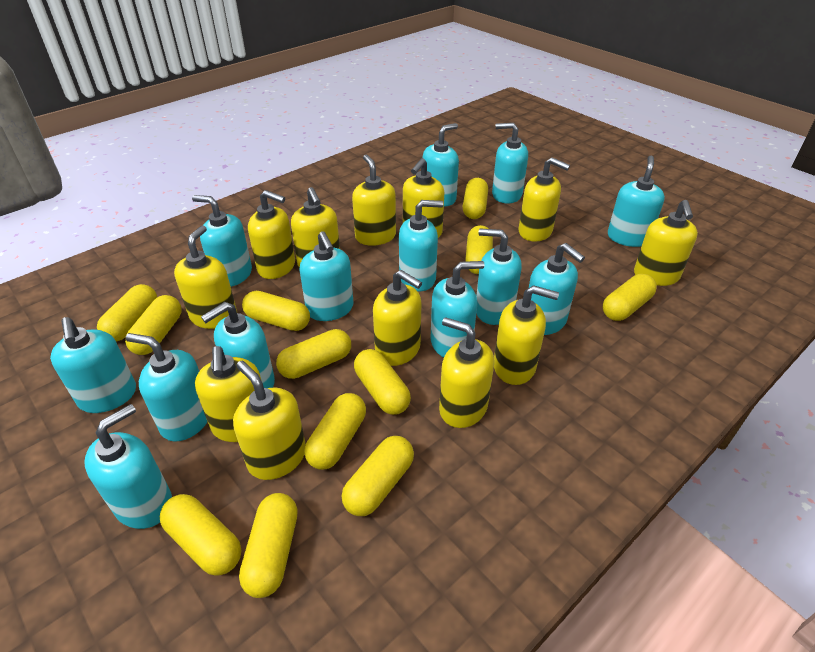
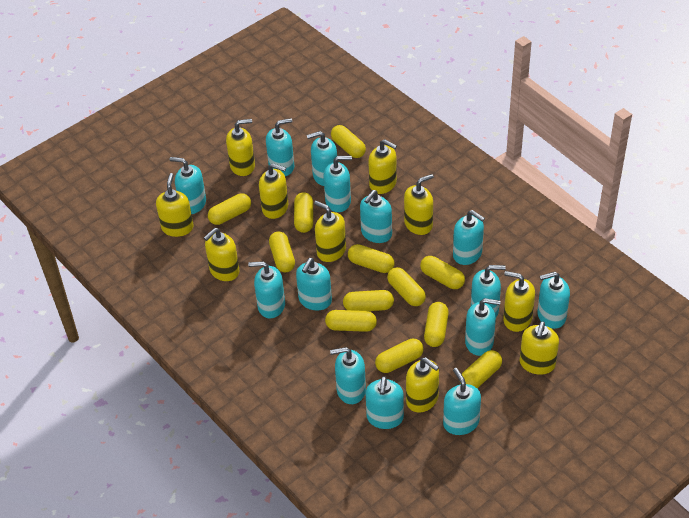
turquoise soap dispenser: [50,317,136,413] [84,404,172,529] [126,333,207,442] [192,195,252,287] [201,302,275,388] [300,231,353,321] [399,200,443,291] [423,123,459,207] [431,261,484,357] [476,229,522,325] [492,123,528,204] [529,243,585,335] [608,155,665,247] = 13 -> [170,157,206,214] [248,261,285,318] [266,118,294,176] [296,258,332,311] [307,131,337,186] [323,156,352,212] [330,347,366,404] [360,190,392,243] [365,376,404,429] [443,368,481,435] [453,210,485,265] [465,298,501,356] [471,265,506,317] [537,272,570,329] = 14
yellow soap dispenser: [174,225,237,329] [195,346,261,442] [233,361,306,480] [248,190,295,279] [291,187,340,268] [352,154,396,246] [373,270,422,366] [403,158,445,238] [439,317,494,428] [494,285,559,385] [518,157,570,242] [634,200,698,286] = 12 -> [156,173,194,237] [204,228,240,281] [226,119,255,176] [259,163,288,219] [314,201,346,262] [368,139,397,194] [404,174,434,235] [406,357,439,412] [503,271,535,332] [520,321,559,375] = 10

